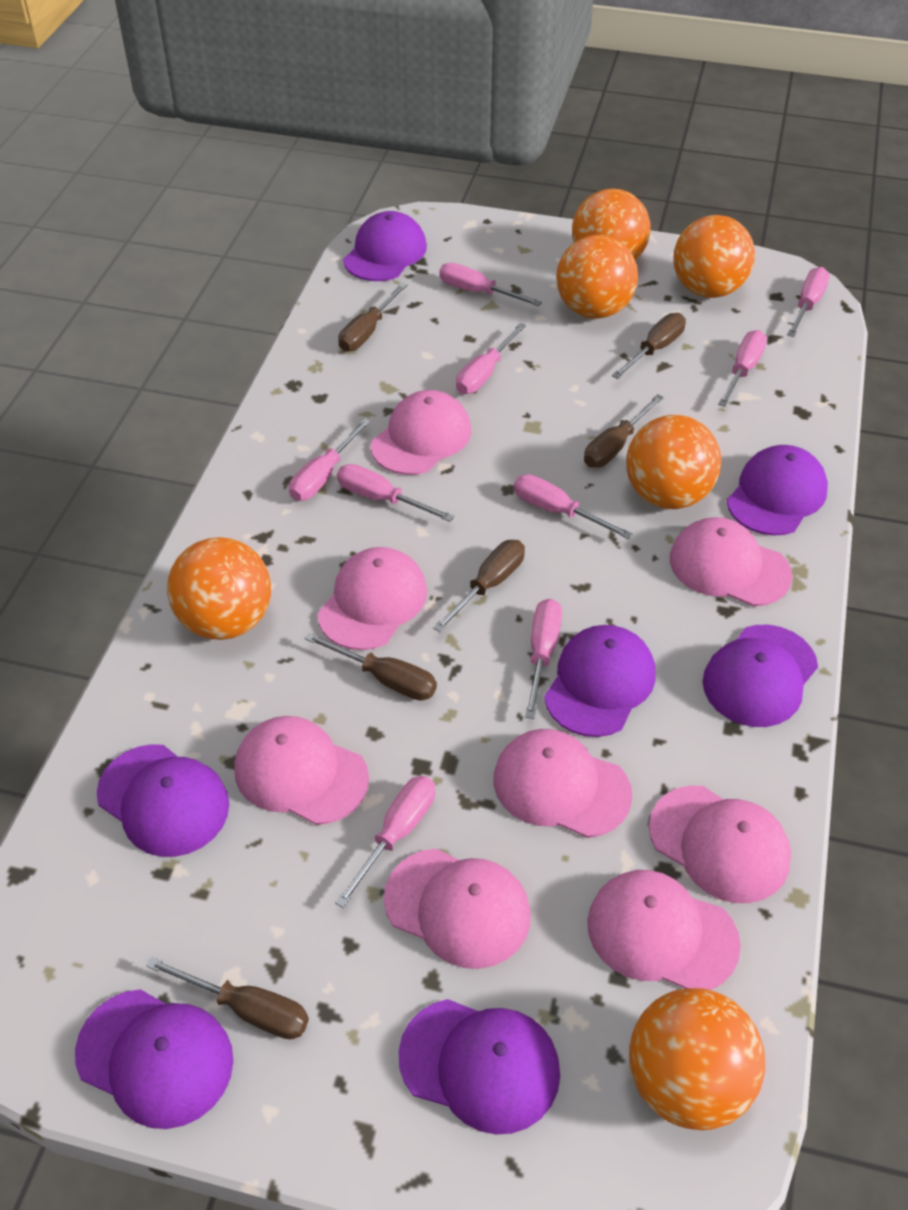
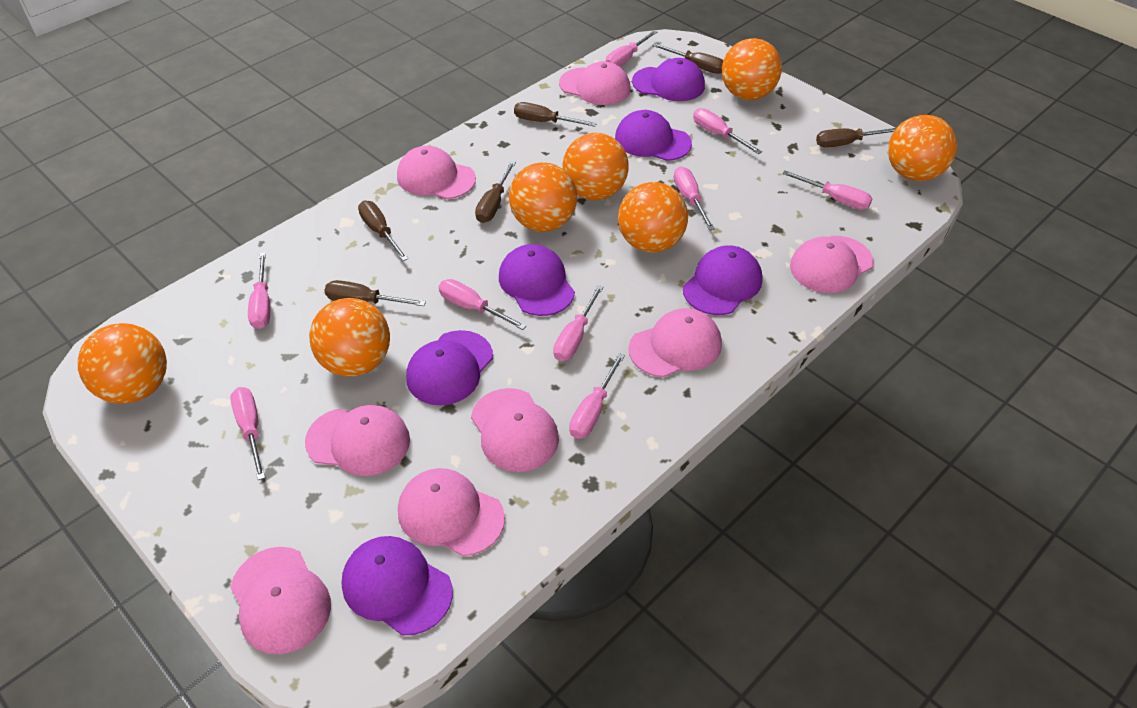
orange ball: [167,537,271,640] [556,235,638,319] [572,189,651,260] [626,415,721,509] [629,988,765,1130] [673,215,755,298] = 6 -> [78,323,167,404] [309,298,390,377] [509,162,577,232] [562,133,629,200] [618,182,688,253] [722,38,782,100] [888,115,957,181] = 7
purple cap: [75,989,233,1129] [97,744,229,857] [343,211,427,281] [399,999,560,1135] [544,625,655,737] [703,625,818,727] [727,445,828,536] = 7 -> [342,536,453,636] [406,330,493,405] [499,244,575,316] [615,110,692,161] [632,58,705,101] [683,245,762,315] = 6

